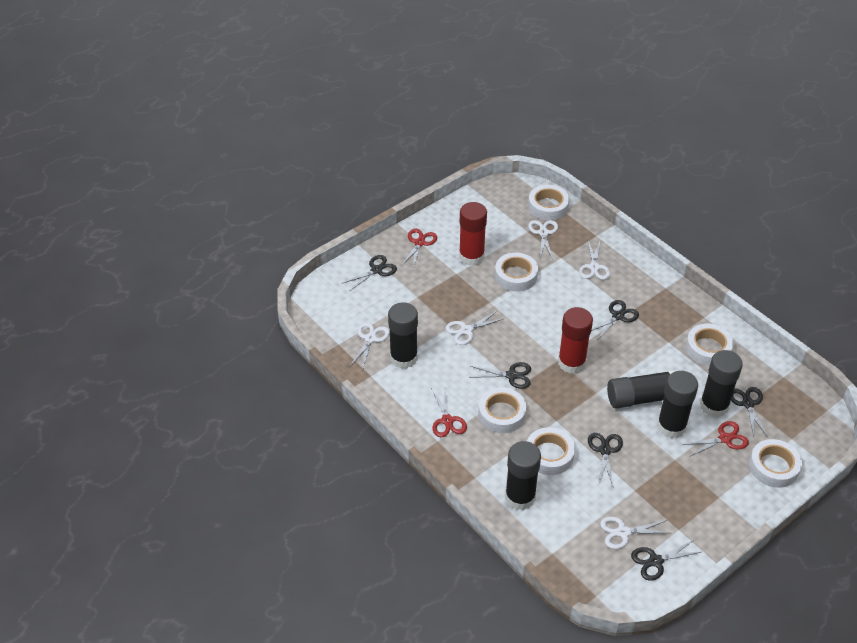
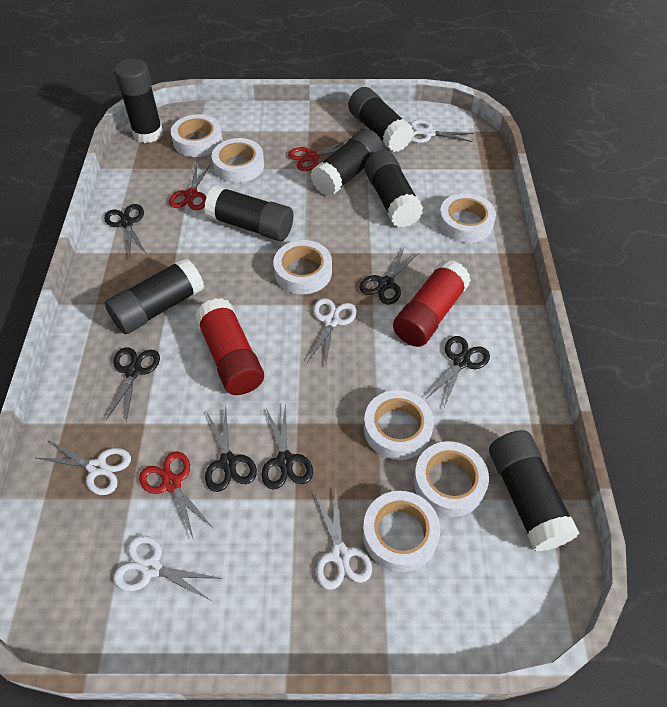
black glue stick: [388,302,418,369] [505,441,541,510] [607,370,677,409] [657,371,698,438] [700,350,743,417] = 5 -> [105,257,204,334] [114,59,163,143] [204,185,294,241] [311,129,383,196] [348,87,414,152] [364,150,423,227] [489,430,580,552] = 7
white tape: [478,387,526,433] [495,253,538,291] [527,427,575,475] [528,185,569,220] [686,324,734,366] [749,439,802,488] = 6 -> [171,114,223,157] [212,138,264,183] [273,240,332,294] [363,491,440,572] [364,390,434,460] [413,441,489,517] [438,193,496,243] = 7

